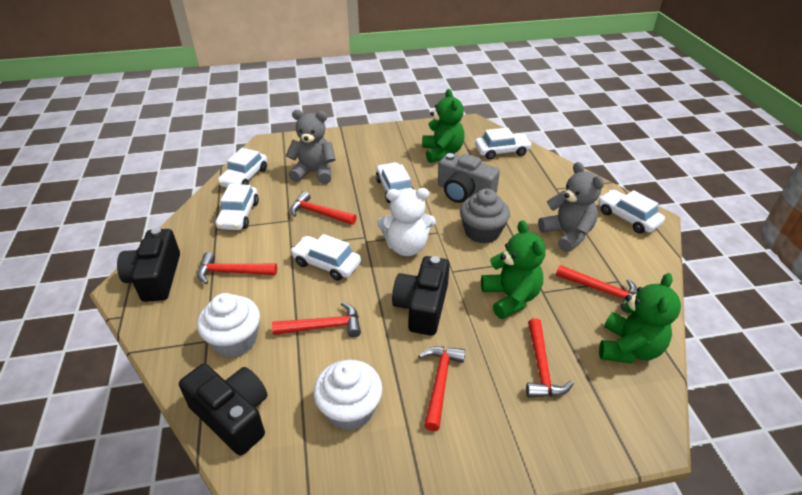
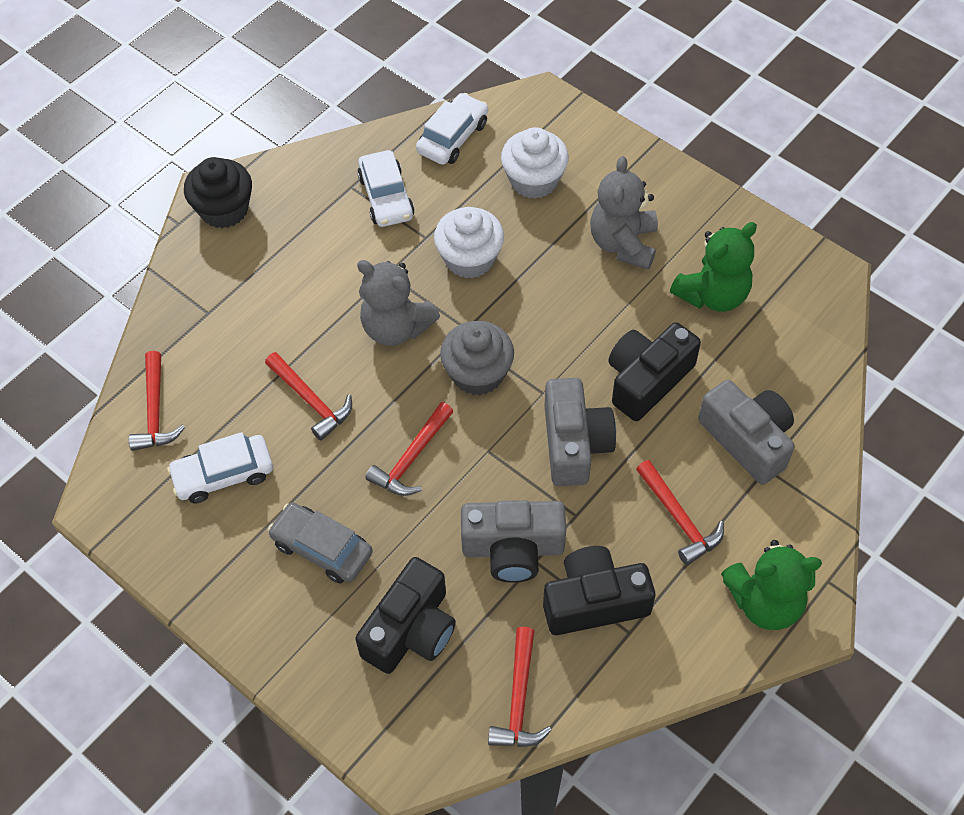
black cupcake: none = 0 -> [184,157,252,228] = 1
green teddy bear: [422,89,464,163] [481,220,546,319] [599,273,681,364] = 3 -> [670,222,757,312] [721,540,822,630] = 2
grey camera: [438,153,500,203] = 1 -> [461,500,566,583] [545,378,616,486] [698,380,795,485] = 3
grey car: none = 0 -> [268,502,373,584] = 1
red hammer: [197,252,277,284] [272,302,361,337] [290,191,357,225] [418,346,465,431] [526,318,574,398] [556,265,638,313] = 6 -> [129,351,185,451] [265,352,352,441] [365,402,453,496] [488,627,552,747] [636,460,724,565] = 5
white car: [215,184,259,230] [218,148,267,188] [291,234,361,281] [376,162,414,203] [475,128,532,160] [598,190,665,234] = 6 -> [167,432,273,503] [357,150,415,227] [416,93,488,165] = 3
white teddy bear: [377,188,436,256] = 1 -> none = 0

